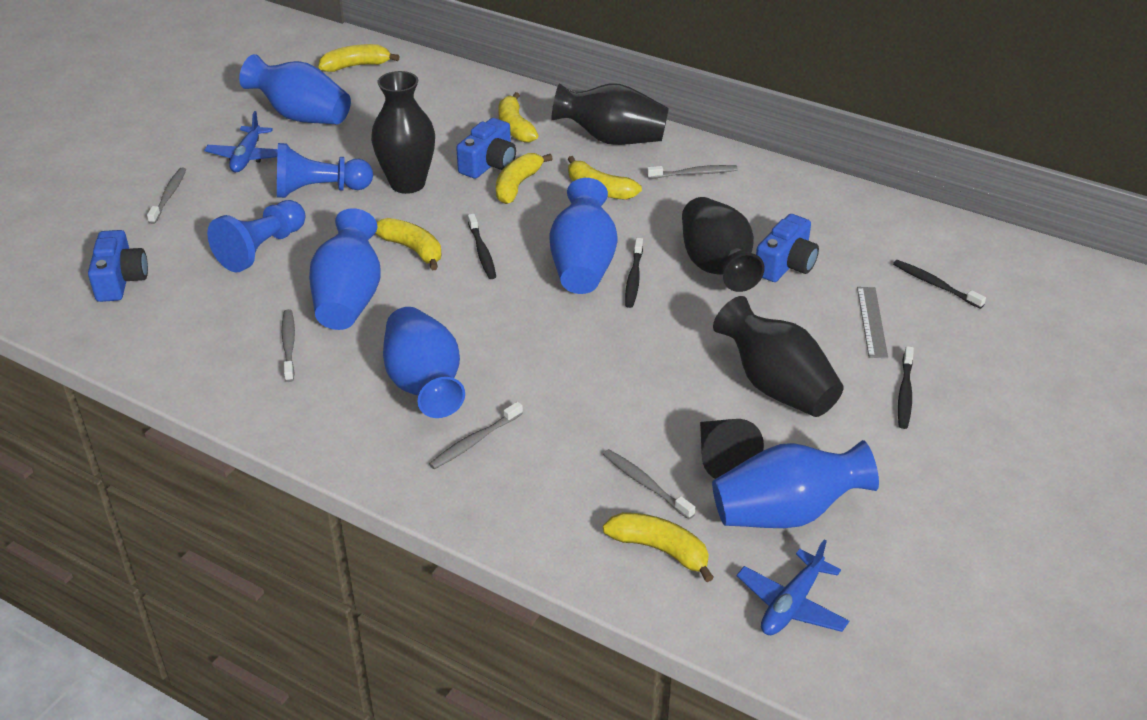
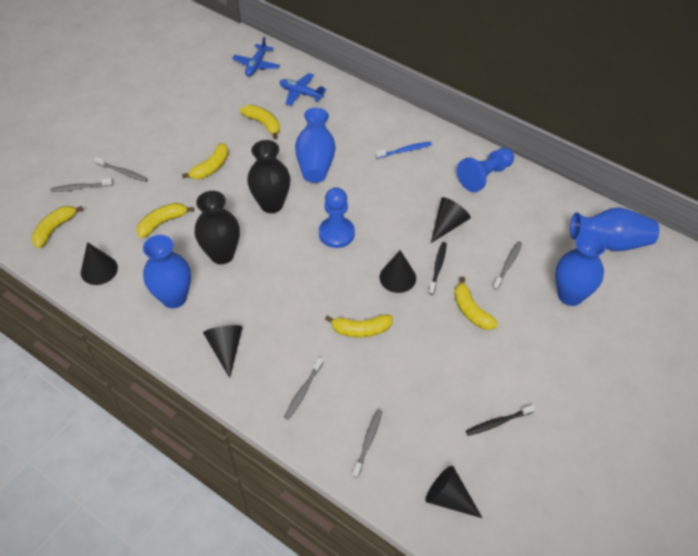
black cone: [700,419,764,479] = 1 -> [81,242,118,285] [203,325,243,378] [380,250,416,293] [425,466,482,518] [431,197,471,243] = 5
black toothbrush: [468,214,496,279] [625,238,643,308] [893,260,986,309] [898,346,914,429] = 4 -> [429,242,447,295] [466,405,536,436] = 2
black vase: [371,71,435,194] [551,83,669,145] [682,197,765,292] [713,296,844,417] = 4 -> [195,191,240,264] [247,140,291,213] = 2
blue camera: [88,230,148,302] [456,118,516,179] [756,214,819,282] = 3 -> none = 0
blue toothbrush: none = 0 -> [376,142,432,159] = 1
blue vase: [239,54,351,124] [309,208,381,330] [383,307,465,418] [549,178,617,294] [712,440,879,528] = 5 -> [143,235,191,308] [295,108,336,183] [555,232,606,306] [570,208,659,251] = 4
grey ruler: [857,287,888,358] = 1 -> none = 0

